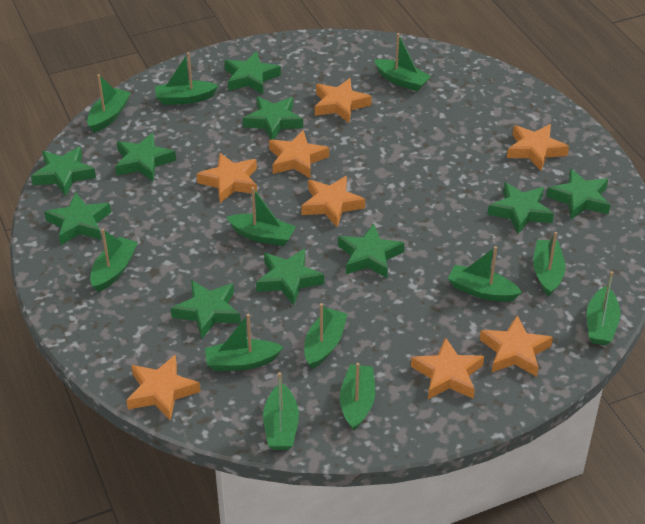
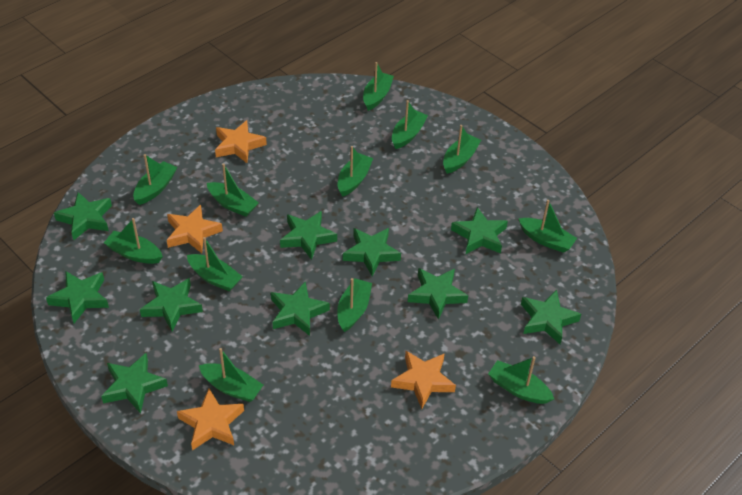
orange star: [126,355,200,421] [196,153,257,203] [269,130,329,179] [301,176,365,227] [315,78,372,123] [411,337,484,399] [480,315,553,377] [507,124,569,171] = 8 -> [167,205,223,253] [177,388,244,451] [215,120,267,163] [391,351,456,409] = 4

